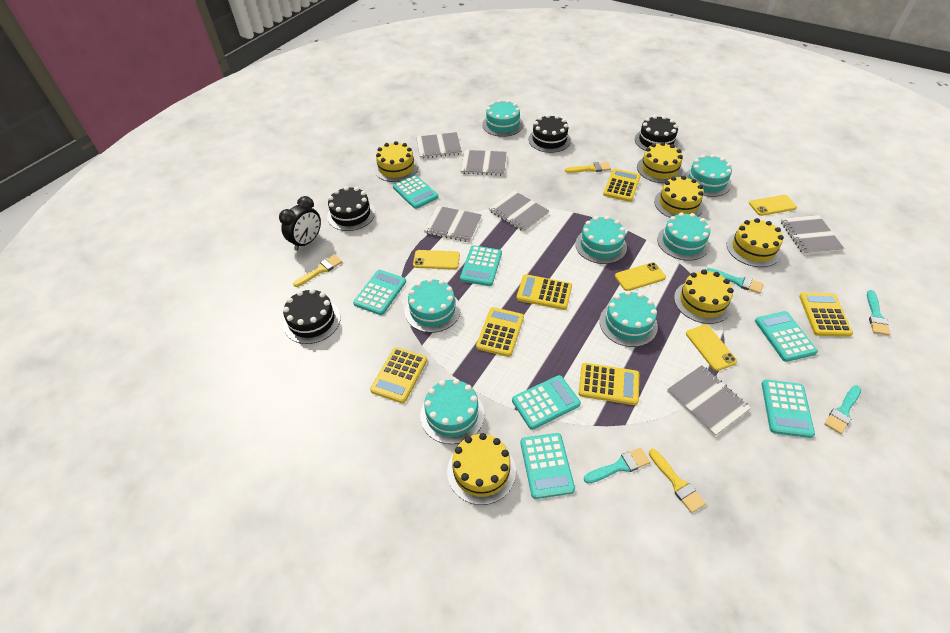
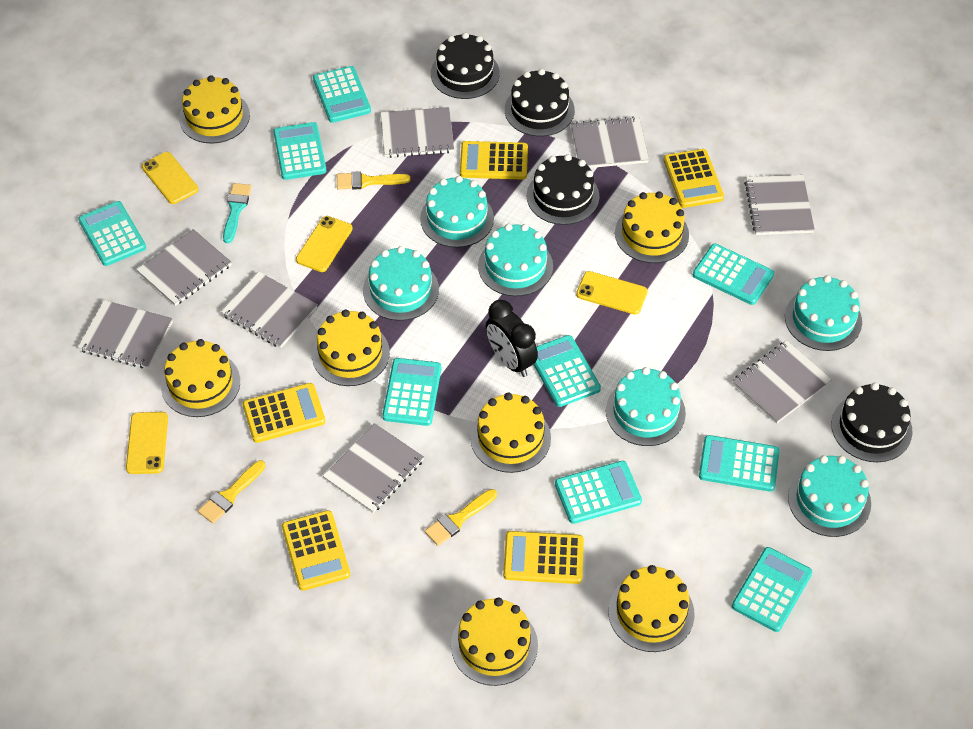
grey notebook: [416,132,462,159] [423,206,482,242] [461,150,507,176] [489,191,549,232] [667,365,751,436] [780,215,844,255] = 6 -> [78,300,173,369] [136,229,232,306] [221,272,318,348] [323,423,424,513] [381,107,454,158] [571,117,649,168] [733,340,832,423] [744,175,815,235] = 8
turquoise brush: [584,448,650,484] [706,268,764,294] [824,385,861,434] [867,290,890,336] = 4 -> [223,183,251,243] = 1
turquoise cake: [405,278,461,333] [420,379,484,444] [482,100,523,137] [575,216,627,264] [599,291,658,347] [657,212,710,261] [684,154,732,197] = 7 -> [363,246,439,321] [420,176,494,248] [478,224,553,296] [606,367,686,446] [785,275,862,351] [788,455,871,537] = 6
turquoise calculator: [353,270,406,315] [393,175,439,209] [460,245,502,286] [512,375,581,430] [520,433,575,499] [755,311,818,362] [762,380,815,438] = 7 -> [78,201,146,266] [273,122,326,180] [313,66,371,123] [382,358,441,426] [533,335,601,407] [555,461,642,524] [693,244,774,305] [699,435,780,492] [732,547,812,632] = 9
yellow cake: [374,141,418,182] [447,433,516,505] [637,142,683,183] [654,176,704,218] [674,269,734,324] [727,218,784,267] = 6 -> [161,339,240,417] [179,75,250,143] [312,309,390,386] [451,598,538,686] [470,393,551,473] [608,565,694,652] [615,191,689,263] = 7
yellow calculator: [370,347,427,403] [476,307,524,357] [516,274,572,310] [579,363,639,405] [603,169,641,202] [799,293,853,337] = 6 -> [243,383,325,443] [282,510,350,591] [460,141,528,180] [503,531,584,584] [664,149,724,208] = 5

